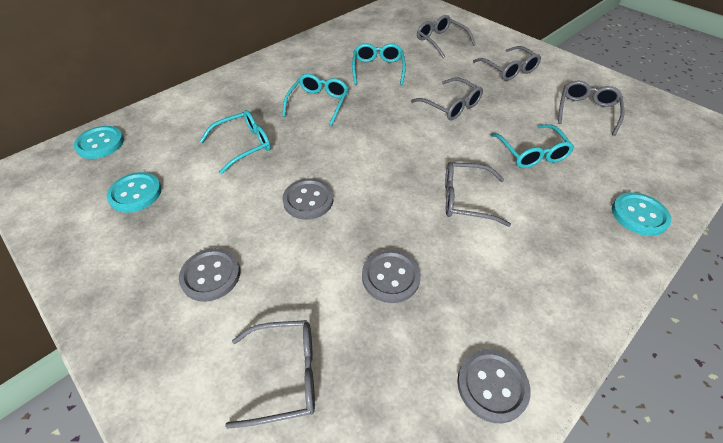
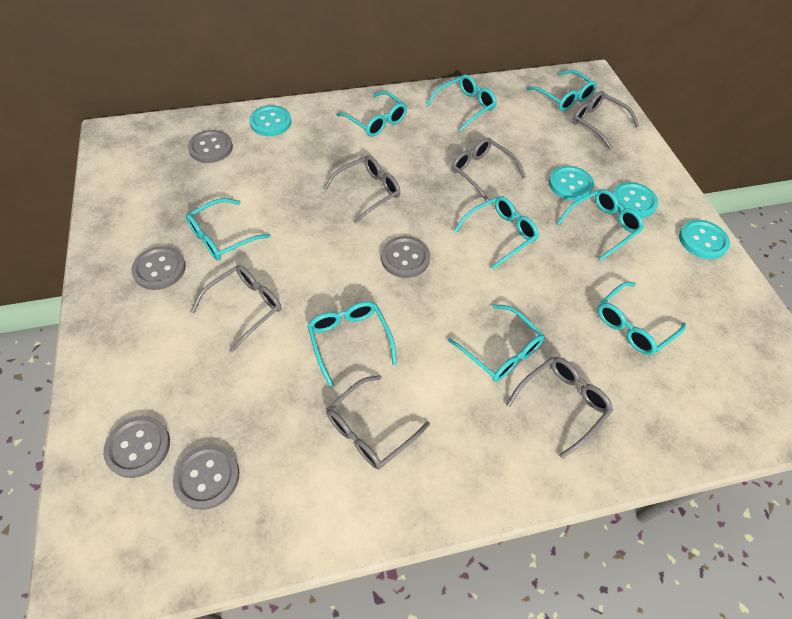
grey button: [179,248,240,302] [282,178,333,220] [362,249,421,303] [457,349,531,423] = 4 -> [103,416,170,478] [131,246,186,290] [173,444,239,510] [188,130,233,163] [381,236,430,278] = 5
turquoise button: [74,126,124,159] [107,172,162,213] [612,192,671,236] = 3 -> [249,105,291,136] [549,166,594,201] [612,182,658,218] [679,220,730,259] = 4
turquoise glasses: [200,110,271,174] [282,74,349,126] [352,43,406,85] [491,124,574,168] = 4 -> [185,198,271,260] [308,301,397,387] [337,91,407,137] [426,75,497,132] [447,304,545,382] [454,196,539,269] [526,70,597,111] [557,189,644,261] [598,282,686,355] = 9

